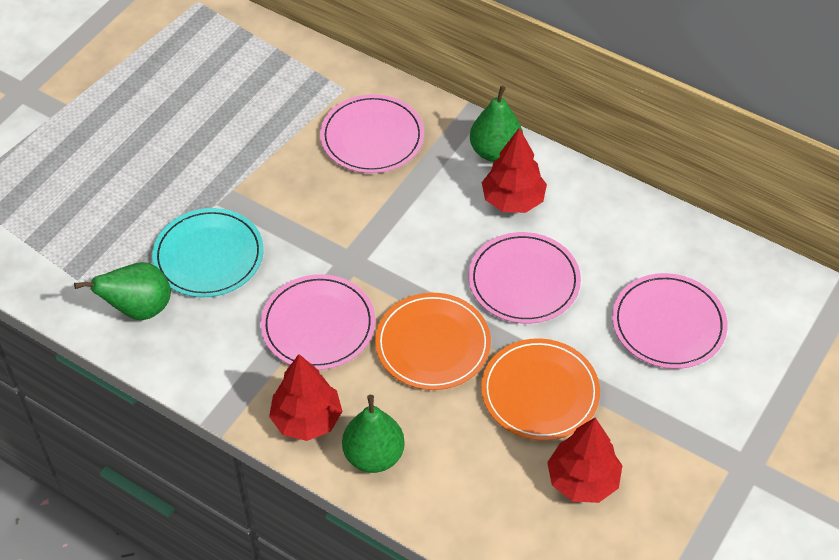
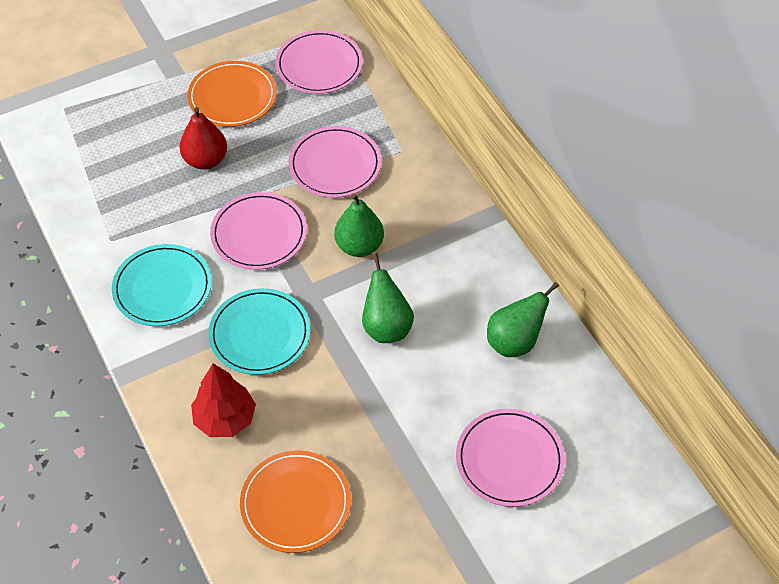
red pear: none = 0 -> [179,107,227,170] = 1
red tree: [269,354,343,441] [482,128,547,213] [547,418,622,503] = 3 -> [191,363,256,437] = 1
turquoise plate: [152,208,264,298] = 1 -> [112,244,212,326] [208,288,311,375] = 2

